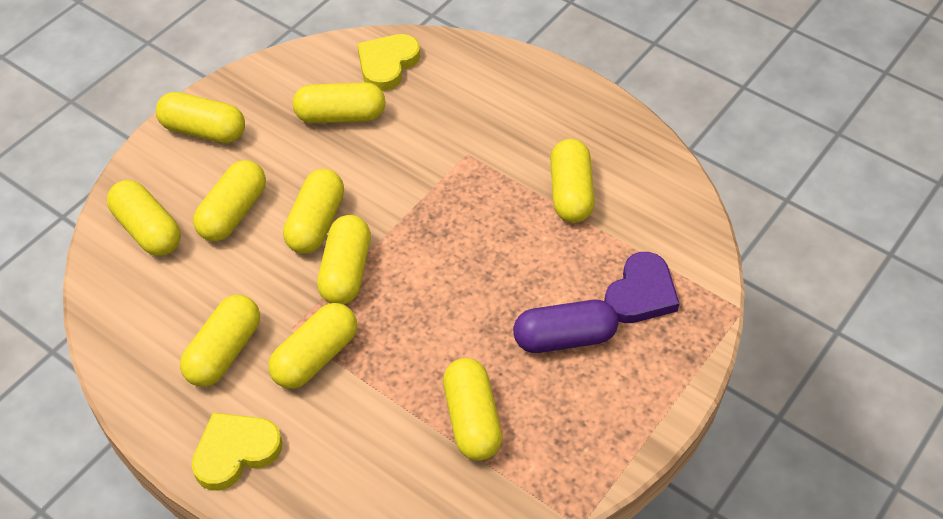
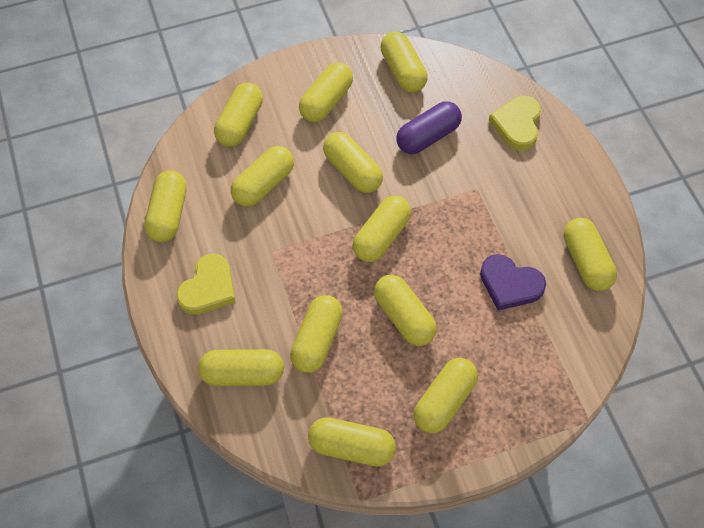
yellow capsule: [107,180,181,256] [156,92,245,143] [180,295,260,387] [193,160,266,241] [269,303,357,389] [283,169,344,254] [293,82,386,123] [317,215,371,305] [443,358,502,461] [550,139,595,223] = 10 -> [145,170,187,242] [198,349,284,386] [214,83,263,147] [231,146,294,207] [290,295,343,373] [299,62,353,122] [308,417,396,467] [323,132,383,193] [353,196,411,262] [374,275,437,346] [381,32,428,92] [413,358,478,433] [564,218,617,291] = 13

